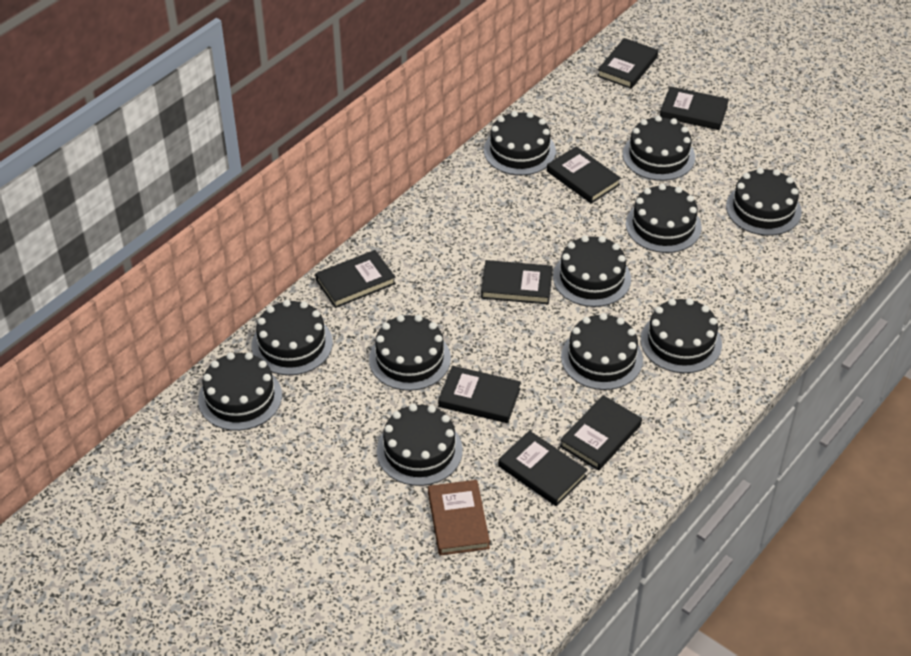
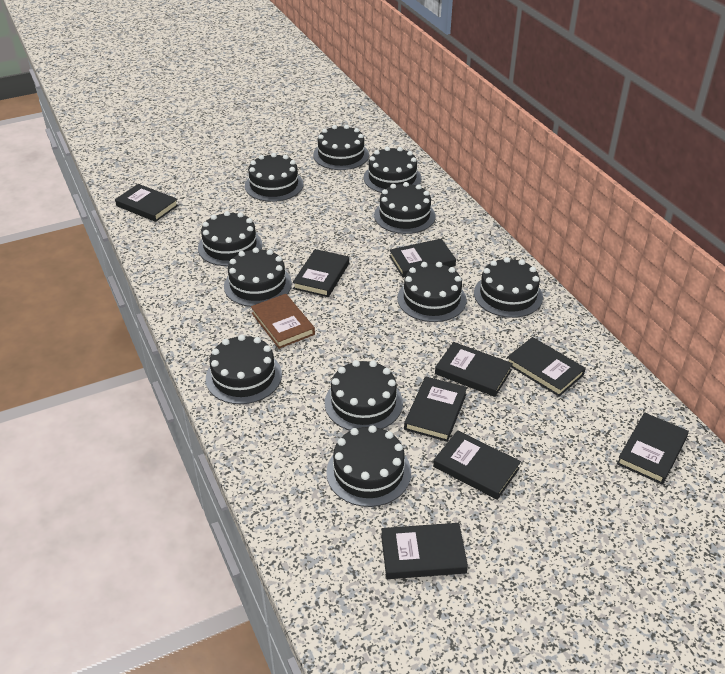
black book: [315,250,396,308] [438,366,521,423] [481,260,553,304] [498,430,588,506] [547,146,621,204] [560,395,642,471] [597,38,658,89] [660,86,729,130] = 8 -> [115,184,178,222] [293,249,349,297] [381,523,468,579] [389,239,456,278] [404,376,467,442] [433,430,521,500] [435,342,513,397] [507,337,586,397] [617,412,689,485] = 9

